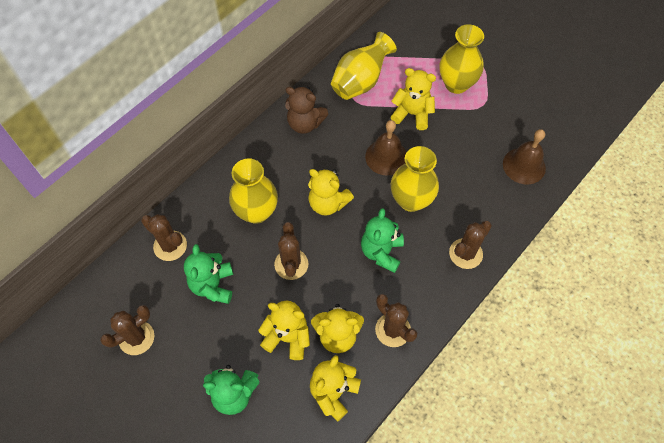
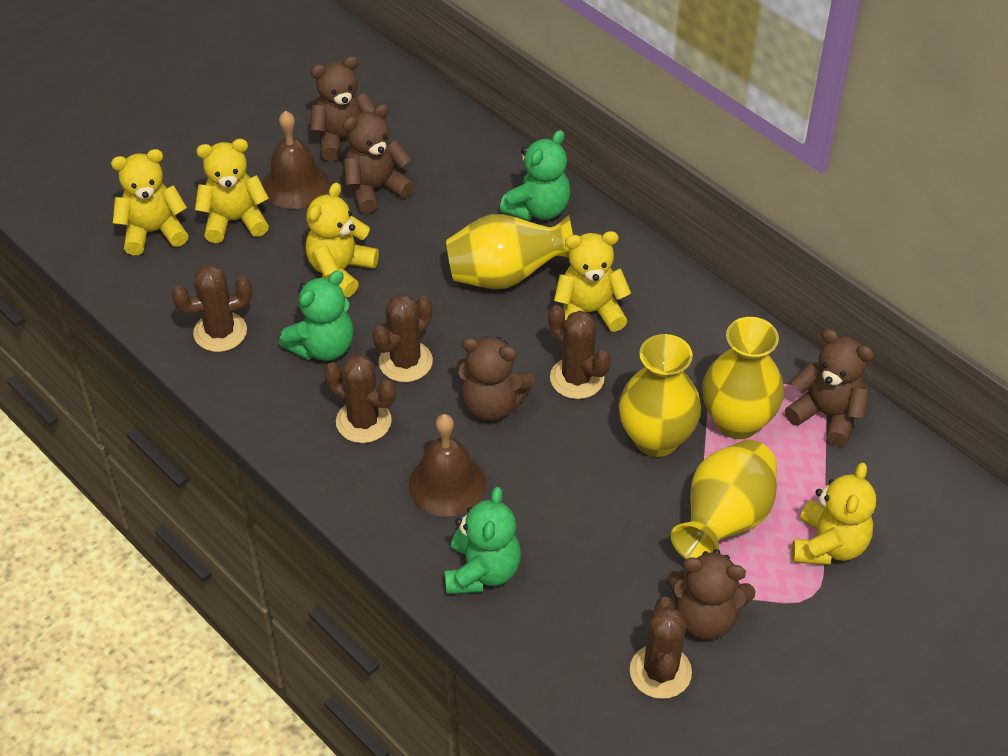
brown teddy bear: [285,86,328,134] = 1 -> [310,56,376,161] [343,104,415,214] [456,336,535,421] [666,549,756,640] [785,329,874,446] = 5

